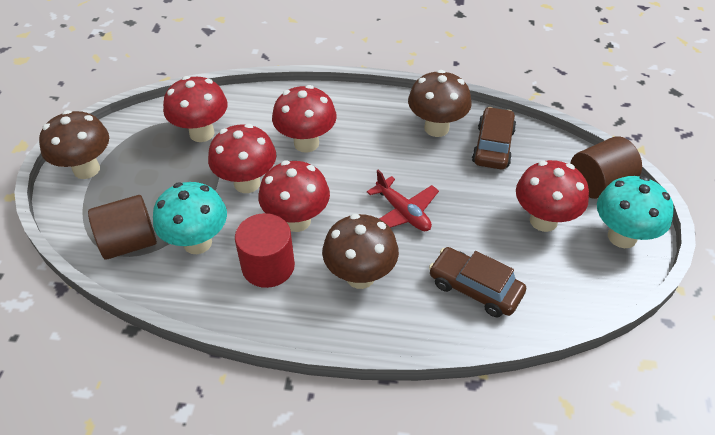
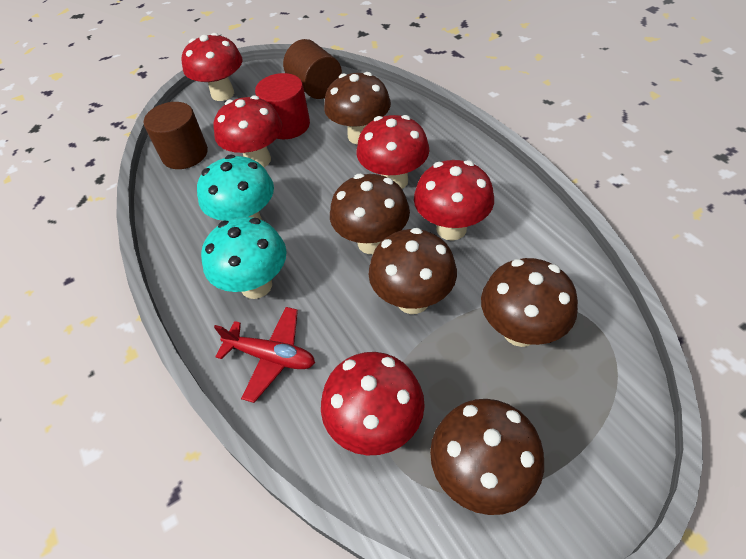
brown car: [429,247,526,317] [472,107,516,170] = 2 -> none = 0
brown mushroom: [39,110,109,179] [322,214,399,289] [408,70,472,137] = 3 -> [324,72,391,144] [330,174,410,254] [368,228,457,314] [430,399,544,515] [481,258,578,347] = 5

